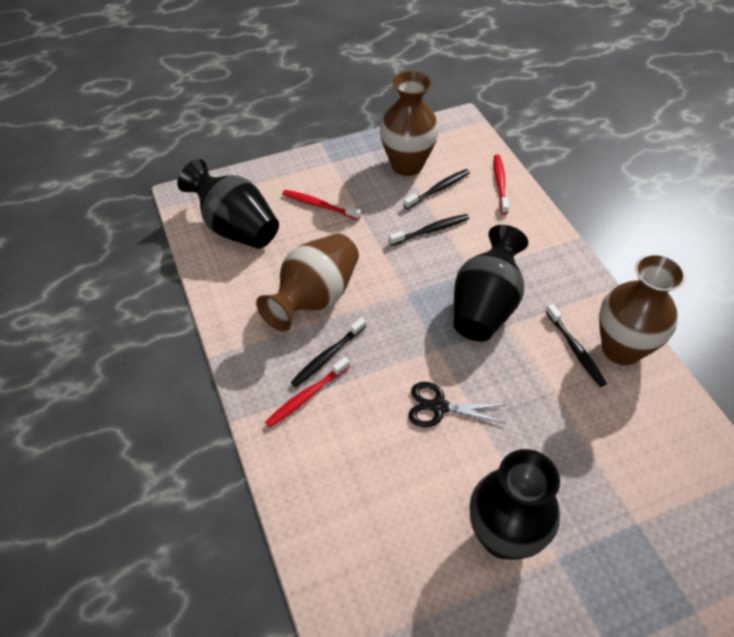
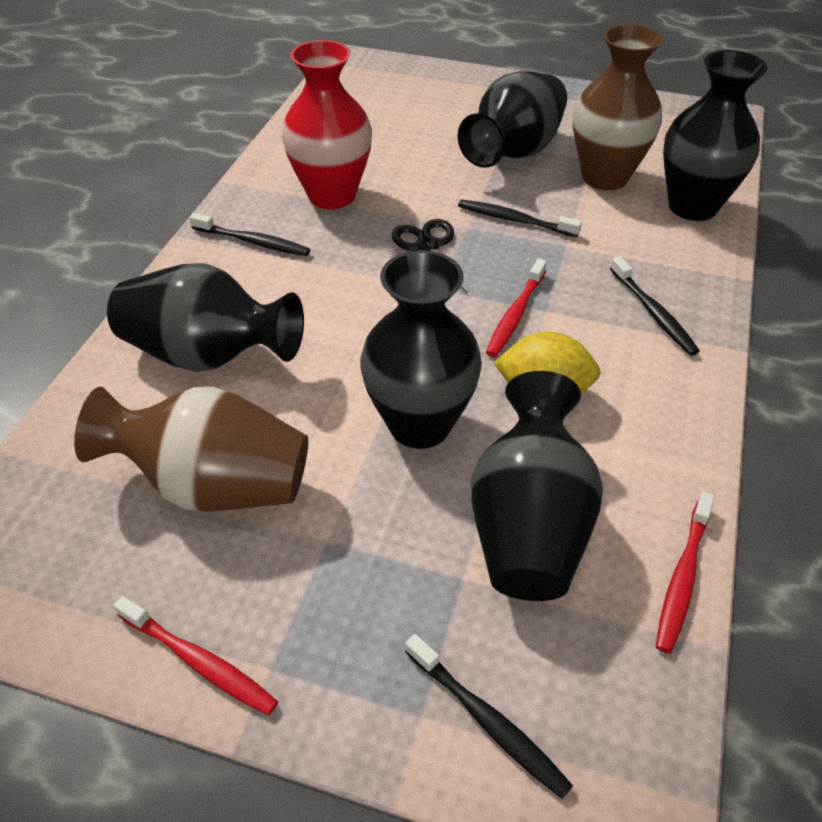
black vase: [177,159,279,249] [454,225,528,342] [470,449,560,560] = 3 -> [107,263,304,372] [360,250,482,449] [458,71,567,168] [471,371,603,601] [663,50,768,221] = 5
brown vase: [256,233,359,332] [380,71,439,176] [599,253,686,365] = 3 -> [74,387,308,512] [573,24,663,190] = 2
red vase: none = 0 -> [282,40,372,209] = 1
yellow lemon: none = 0 -> [494,332,601,394] = 1

